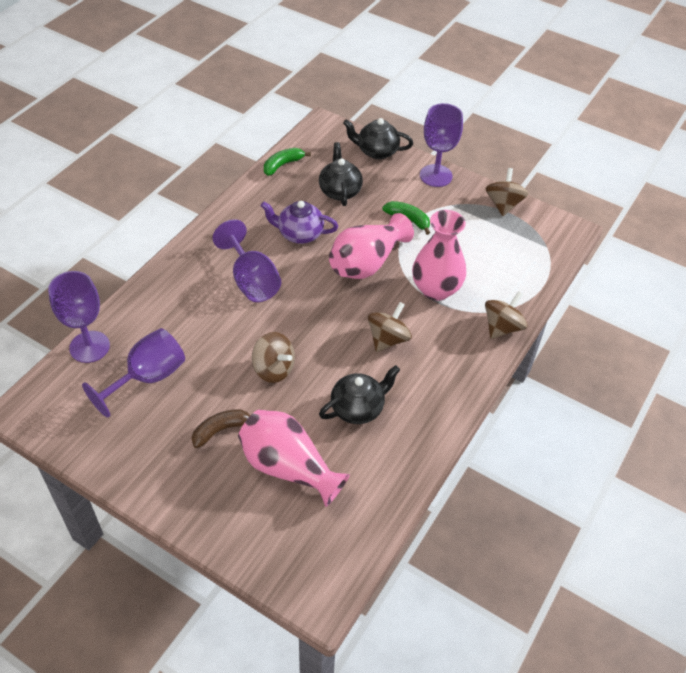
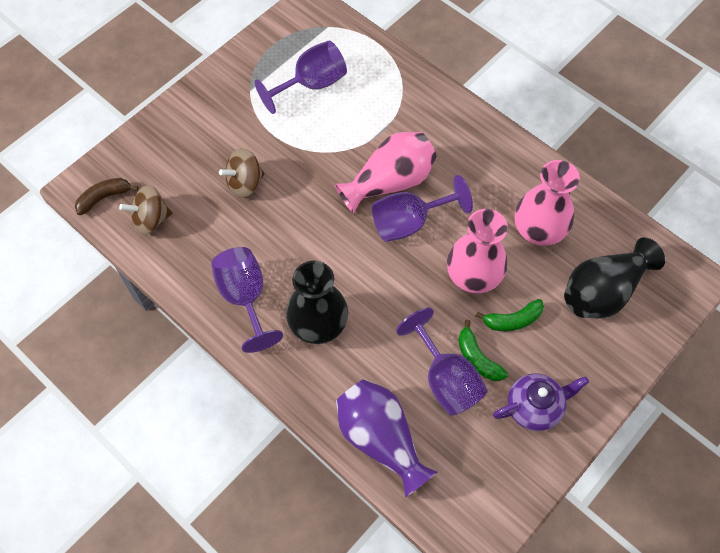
black teapot: [319,142,363,206] [319,365,400,424] [343,118,413,159] = 3 -> none = 0
black vase: none = 0 -> [286,261,348,344] [564,237,665,319] = 2
brown spinning top: [252,332,295,383] [368,302,412,352] [485,291,527,339] [486,168,528,216] = 4 -> [119,185,172,235] [219,148,265,198] = 2
purple vase: none = 0 -> [336,379,437,498] = 1

